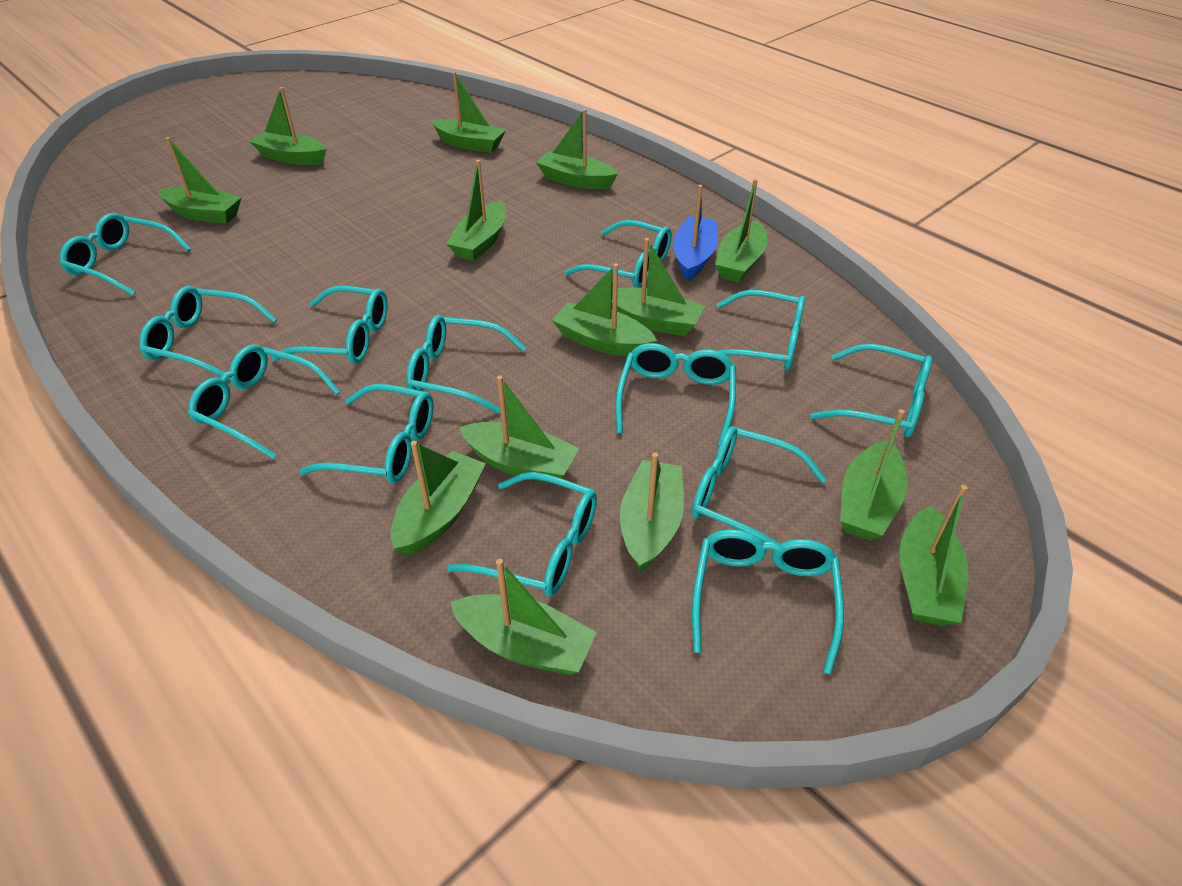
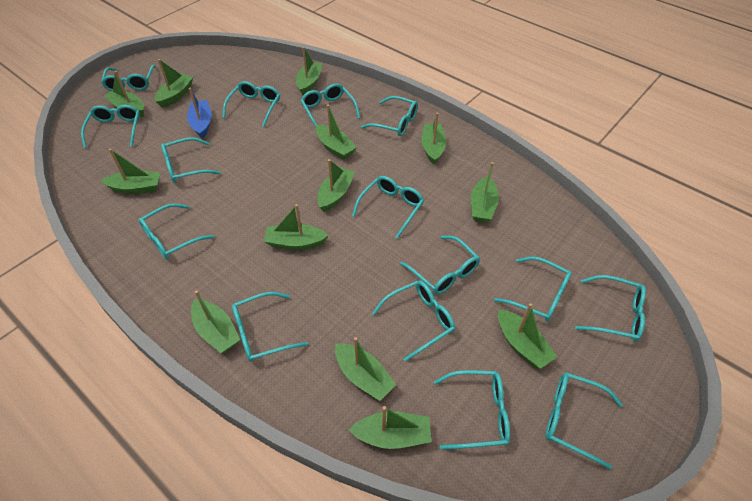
green boat: [158,137,242,224] [250,87,326,165] [391,441,486,556] [431,72,506,153] [446,160,506,261] [450,559,597,675] [459,375,580,484] [536,109,618,189] [552,263,657,356] [612,238,705,336] [620,452,684,571] [715,179,767,283] [840,409,908,541] [899,485,968,626] = 14 -> [100,148,161,194] [104,71,144,117] [155,59,193,108] [191,290,240,353] [264,204,329,250] [296,47,322,95] [316,105,357,160] [317,159,355,212] [335,337,397,401] [349,406,431,449] [421,112,447,165] [471,162,499,223] [498,303,557,369] = 13
turquoise glasses: [59,213,191,296] [139,286,277,379] [188,344,340,459] [271,286,388,364] [299,384,434,484] [406,315,526,413] [447,472,597,597] [565,220,672,288] [616,343,736,446] [692,426,827,544] [692,529,844,674] [717,290,805,371] [810,344,932,437] = 13 -> [81,105,140,148] [101,65,156,91] [139,203,214,259] [161,137,221,183] [222,81,280,127] [232,292,308,362] [300,83,360,127] [352,176,424,239] [361,96,418,136] [372,281,455,362] [400,236,480,295] [434,370,510,450] [494,257,572,322] [546,372,623,470] [575,275,646,341] = 15

